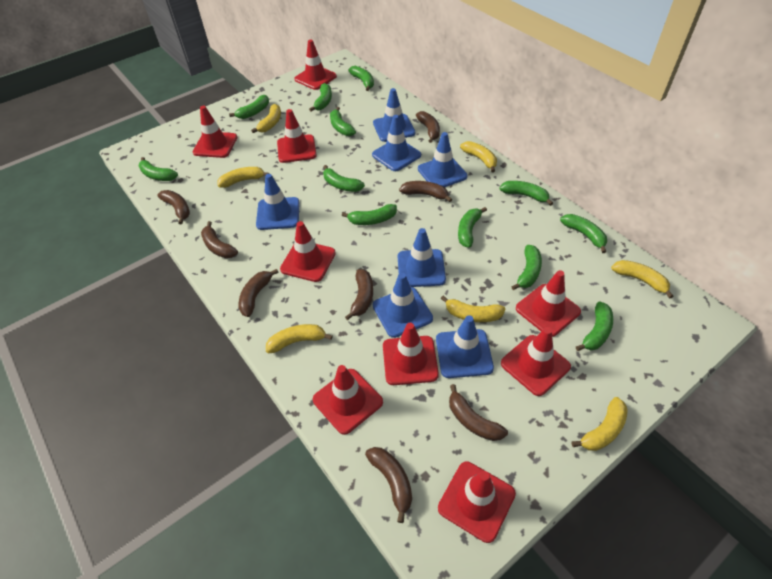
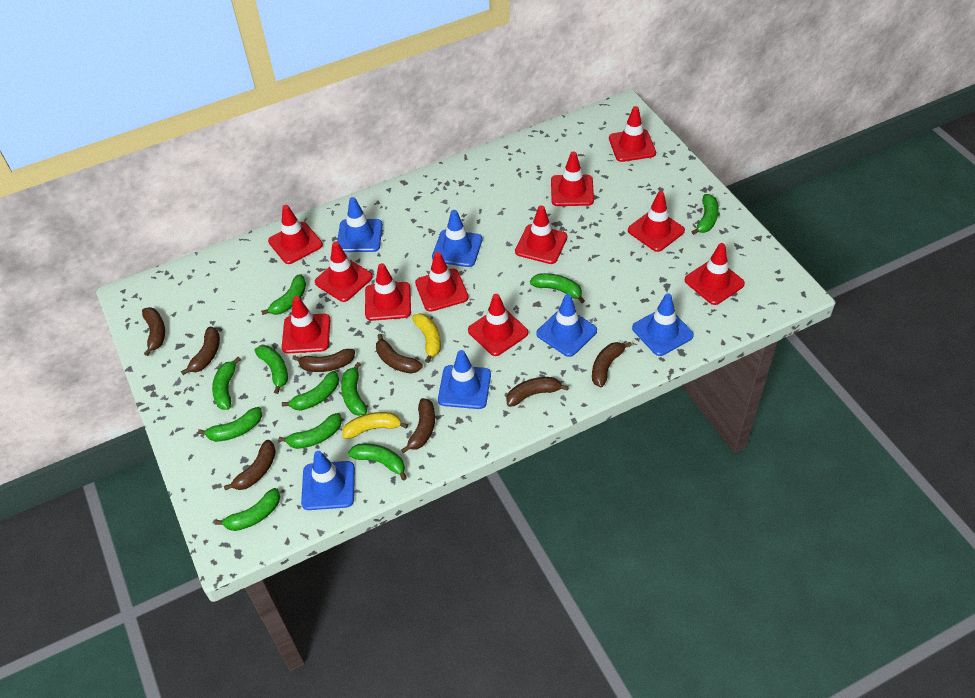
blue traffic cone: [256,174,300,230] [372,115,421,171] [373,88,415,142] [373,273,433,338] [398,228,446,287] [418,132,468,187] [436,315,494,378] = 7 -> [301,451,355,510] [337,197,383,252] [432,210,482,267] [438,350,491,409] [536,294,597,357] [632,293,694,356] = 6
green banana: [139,157,178,181] [229,95,269,119] [309,83,332,111] [323,165,365,192] [330,107,356,136] [342,204,397,225] [348,66,374,91] [458,207,487,248] [499,181,553,206] [511,245,542,290] [560,214,607,253] [576,301,613,351] = 12 -> [198,407,262,442] [212,357,241,410] [215,488,280,531] [254,345,288,394] [261,275,306,315] [278,413,342,449] [282,371,339,411] [341,362,367,416] [348,443,407,481] [530,273,585,303] [692,194,719,235] = 11
red traffic cone: [193,106,237,158] [277,109,317,163] [280,221,336,282] [294,40,337,90] [313,365,383,435] [383,323,439,385] [438,462,516,543] [501,327,571,396] [516,270,581,337] = 9 -> [268,205,323,264] [282,296,330,353] [315,241,373,302] [365,263,411,321] [415,252,469,312] [468,294,528,356] [515,205,567,264] [551,151,594,206] [609,106,656,162] [628,191,685,252] [685,243,745,305] = 11
yellow banana: [217,167,270,188] [251,104,281,133] [266,324,333,353] [441,295,505,322] [460,141,497,173] [572,397,628,451] [611,260,674,299] = 7 -> [342,412,408,439] [412,313,441,363] = 2

